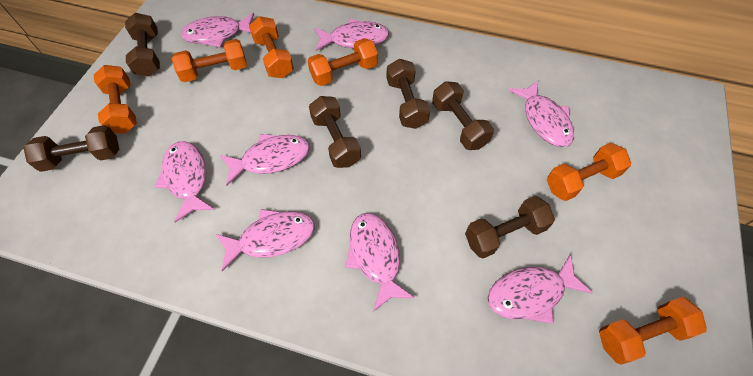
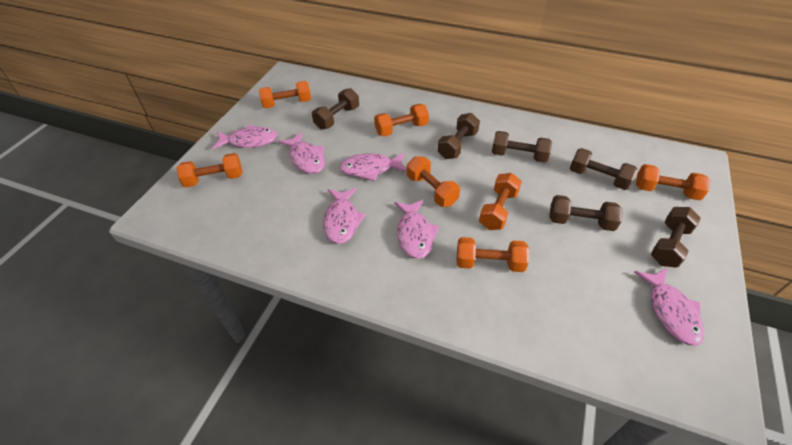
orange dumbbell: [94,65,137,133] [172,39,247,82] [249,16,294,78] [307,38,378,86] [546,143,631,201] [599,297,707,365] = 6 -> [176,153,243,188] [259,81,311,108] [374,104,429,136] [407,157,460,207] [457,237,529,272] [479,173,522,230] [636,164,711,200] = 7
pink fish: [155,141,215,223] [180,13,254,48] [216,209,315,272] [220,134,310,186] [314,18,389,51] [345,213,415,312] [488,254,593,324] [509,81,574,147] = 8 -> [212,125,278,149] [278,132,325,174] [323,188,366,244] [339,152,407,181] [394,199,439,259] [634,268,704,346] = 6

